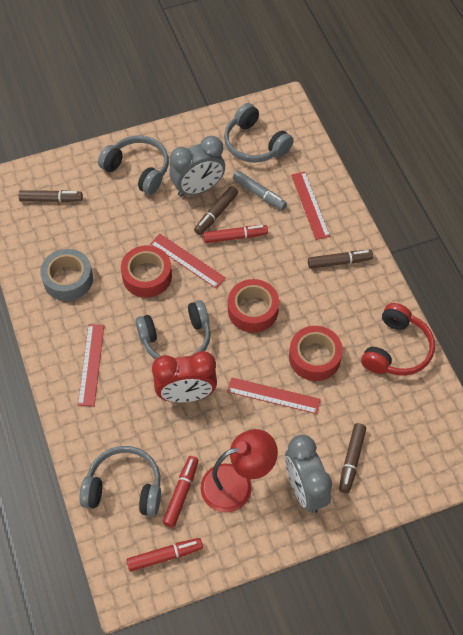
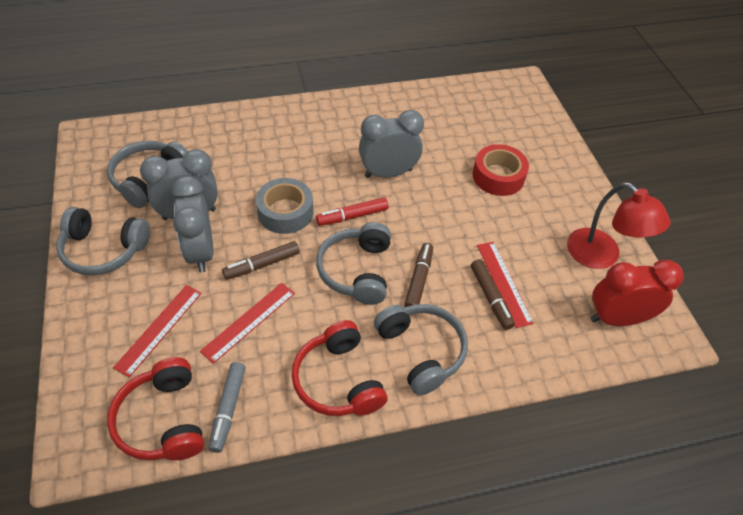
brown marker: [19,190,83,202] [194,186,238,235] [308,250,373,269] [339,423,366,493] = 4 -> [222,241,300,280] [404,243,433,307] [471,259,515,330] = 3
grey clock: [169,136,225,197] [285,435,332,513] = 2 -> [140,149,218,220] [172,176,213,273] [359,110,424,178] = 3
red headphones: [361,303,435,376] = 1 -> [107,357,204,460] [292,320,387,416] = 2
red marker: [126,538,203,572] [163,456,199,528] [203,225,268,243] = 3 -> [316,197,388,226] = 1
red ruler: [78,324,104,406] [150,234,226,288] [227,377,321,414] [291,172,330,240] = 4 -> [113,285,202,378] [200,283,295,364] [477,242,534,328] = 3
red tape: [121,245,172,298] [228,279,279,333] [289,326,343,381] = 3 -> [473,144,529,196] = 1

